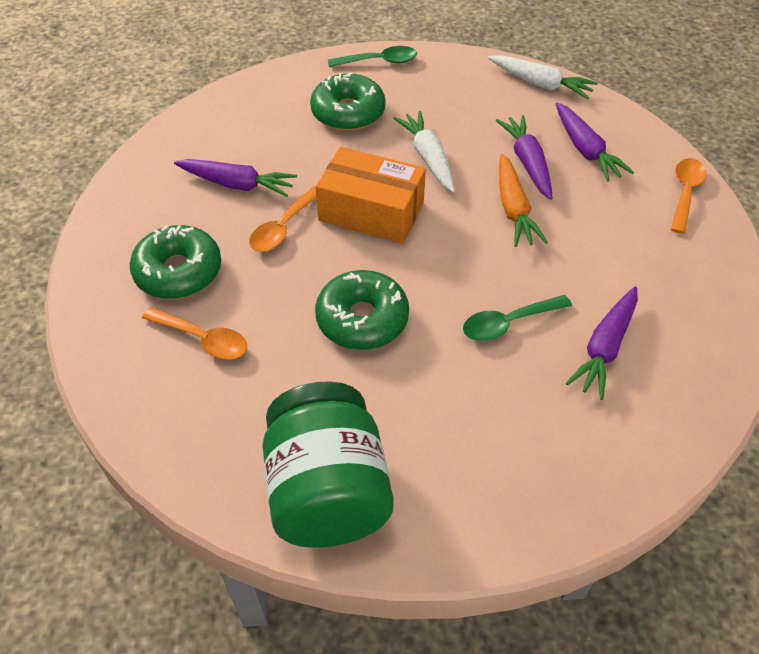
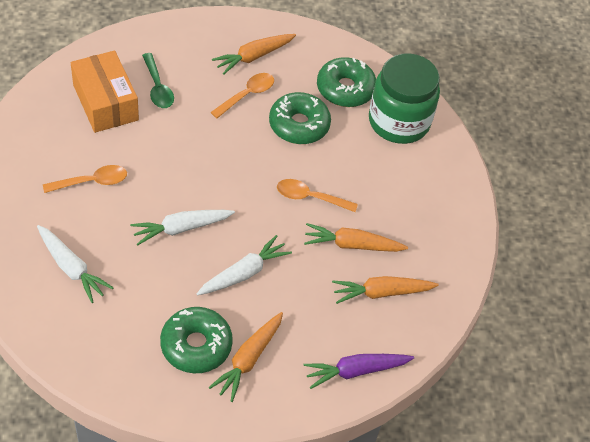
green spoon: [328,46,417,67] [463,295,572,341] = 2 -> [142,53,174,108] = 1
orange carrot: [499,154,548,247] = 1 -> [209,312,283,402] [212,34,296,75] [304,223,408,252] [332,276,439,304] = 4
purple carrot: [174,159,297,197] [496,115,553,200] [556,103,634,182] [566,286,638,400] = 4 -> [303,354,414,389] = 1
white carrot: [393,111,455,192] [488,55,598,99] = 2 -> [37,225,114,303] [130,210,235,246] [197,235,292,295] = 3

